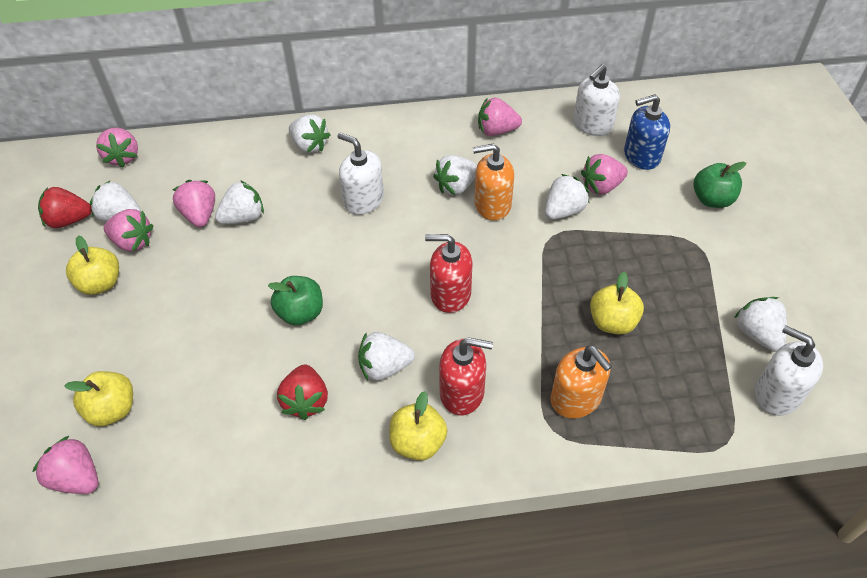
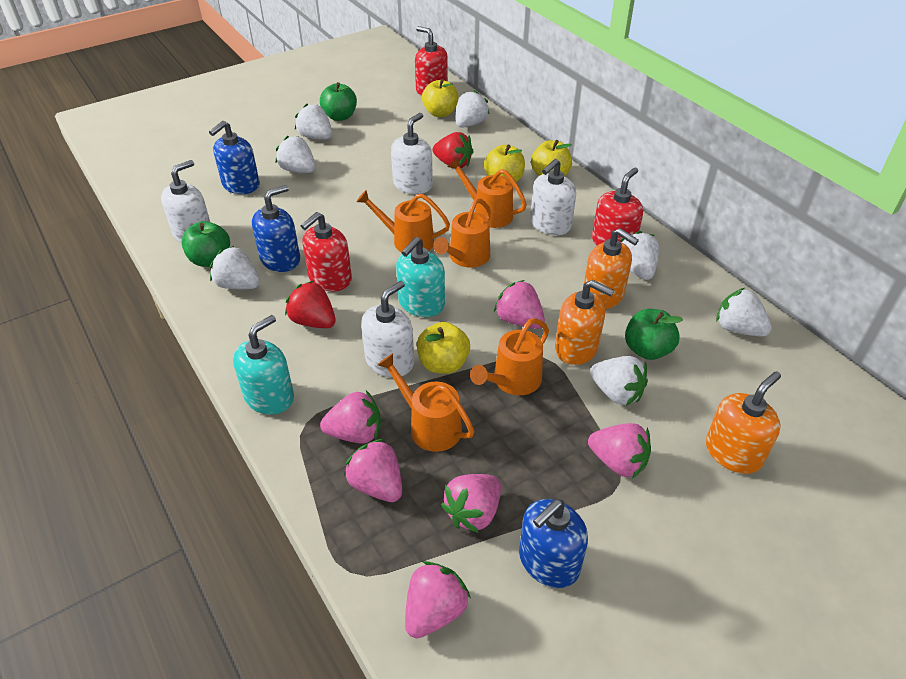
blue soap dispenser: [624,94,670,170] = 1 -> [209,121,260,194] [252,185,300,272] [519,499,588,588] = 3
green apple: [268,276,323,326] [694,162,746,208] = 2 -> [182,221,230,267] [320,82,357,121] [625,309,683,360] = 3
orange soap dispenser: [473,144,514,221] [551,346,612,419] = 2 -> [555,280,614,365] [584,228,639,309] [706,371,781,474] = 3
orange watering can: none = 0 -> [356,190,450,252] [377,353,474,452] [433,198,491,268] [447,157,527,228] [470,318,549,395] = 5
red soap dispenser: [425,234,473,313] [439,337,493,415] = 2 -> [301,212,352,291] [415,26,448,96] [592,168,643,246] = 3
turquoise soap dispenser: none = 0 -> [233,315,294,415] [396,237,445,317] = 2
white soap dispenser: [338,132,384,215] [573,64,620,136] [755,326,823,416] = 3 -> [161,160,210,243] [361,281,414,377] [391,113,433,194] [530,159,576,235] = 4

